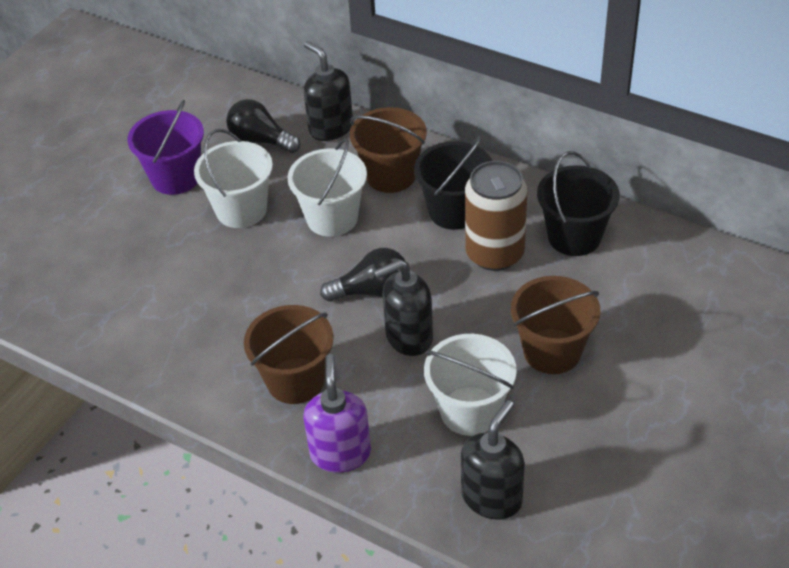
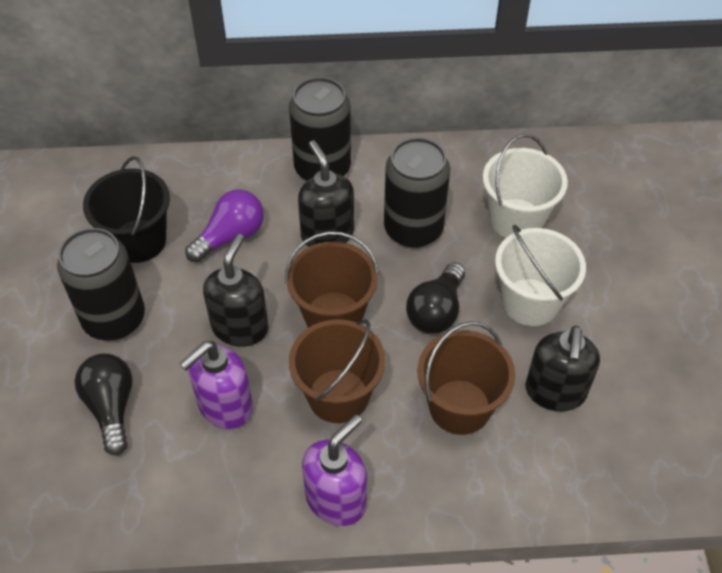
black bucket: [414,136,492,230] [537,151,620,256] = 2 -> [83,156,170,263] = 1
black can: none = 0 -> [57,228,145,340] [289,77,351,181] [384,137,450,248] = 3
brown can: [465,161,527,271] = 1 -> none = 0
purple bucket: [127,100,204,195] = 1 -> none = 0
purple light bulb: none = 0 -> [185,190,264,262] = 1
purple soap dispenser: [303,354,371,473] = 1 -> [179,341,253,429] [302,415,367,526] = 2
white bucket: [194,129,273,228] [288,138,367,237] [424,334,517,436] = 3 -> [483,134,568,238] [495,225,586,326] = 2

